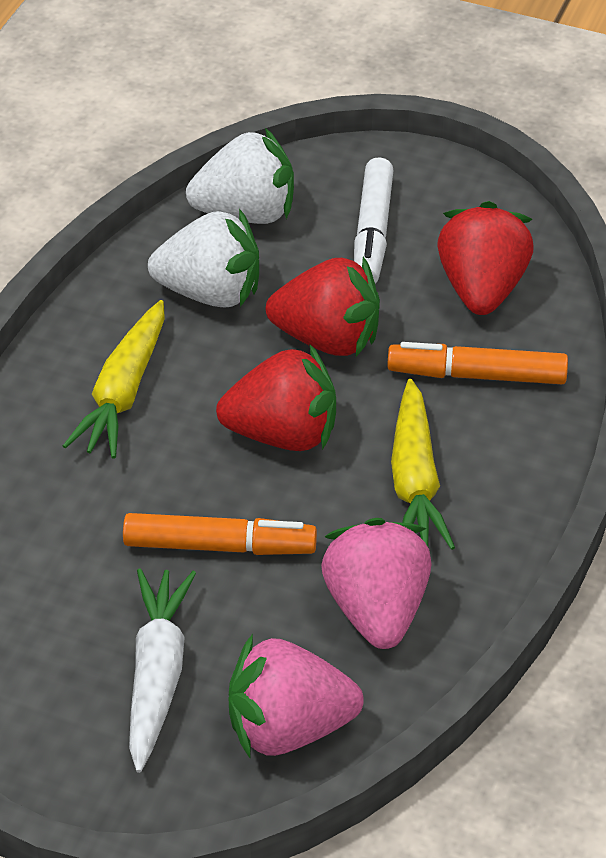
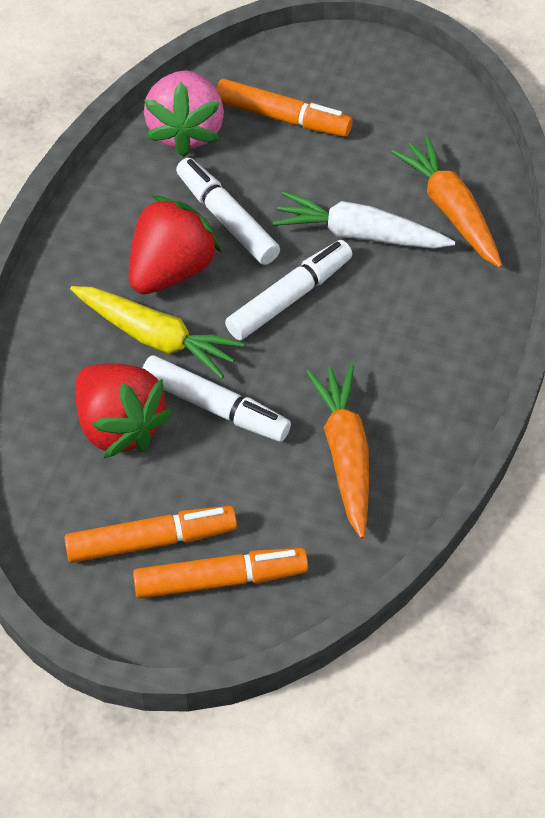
orange carrot: none = 0 -> [306,364,369,539] [391,136,502,268] = 2
orange marker: [123,513,317,555] [387,342,568,384] = 2 -> [64,506,237,563] [133,548,308,599] [216,79,352,137] = 3
pink strawberry: [229,634,364,758] [321,518,432,649] = 2 -> [144,70,224,157] = 1
red strawberry: [216,345,336,451] [266,257,380,357] [437,201,534,315] = 3 -> [75,363,173,458] [129,196,221,294] = 2
white marker: [354,157,394,283] = 1 -> [142,355,291,442] [176,158,280,265] [225,240,352,340] = 3
white strawberry: [148,209,259,307] [186,128,294,224] = 2 -> none = 0
yellow carrot: [63,300,165,458] [391,379,455,550] = 2 -> [70,286,245,379] = 1

